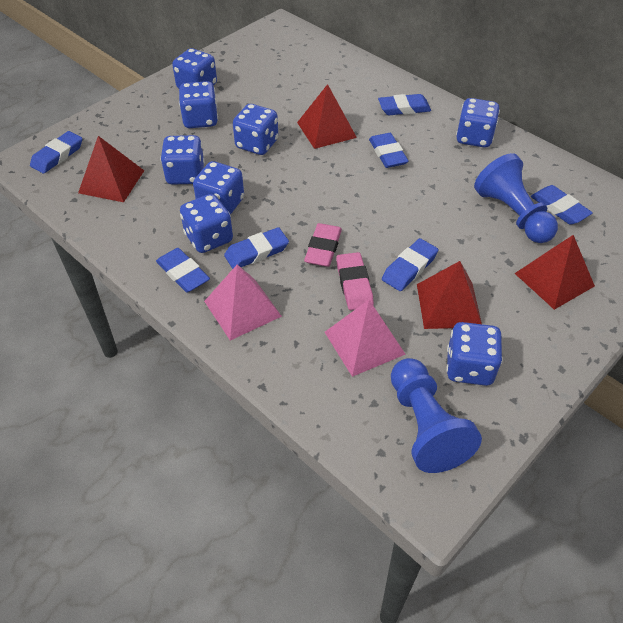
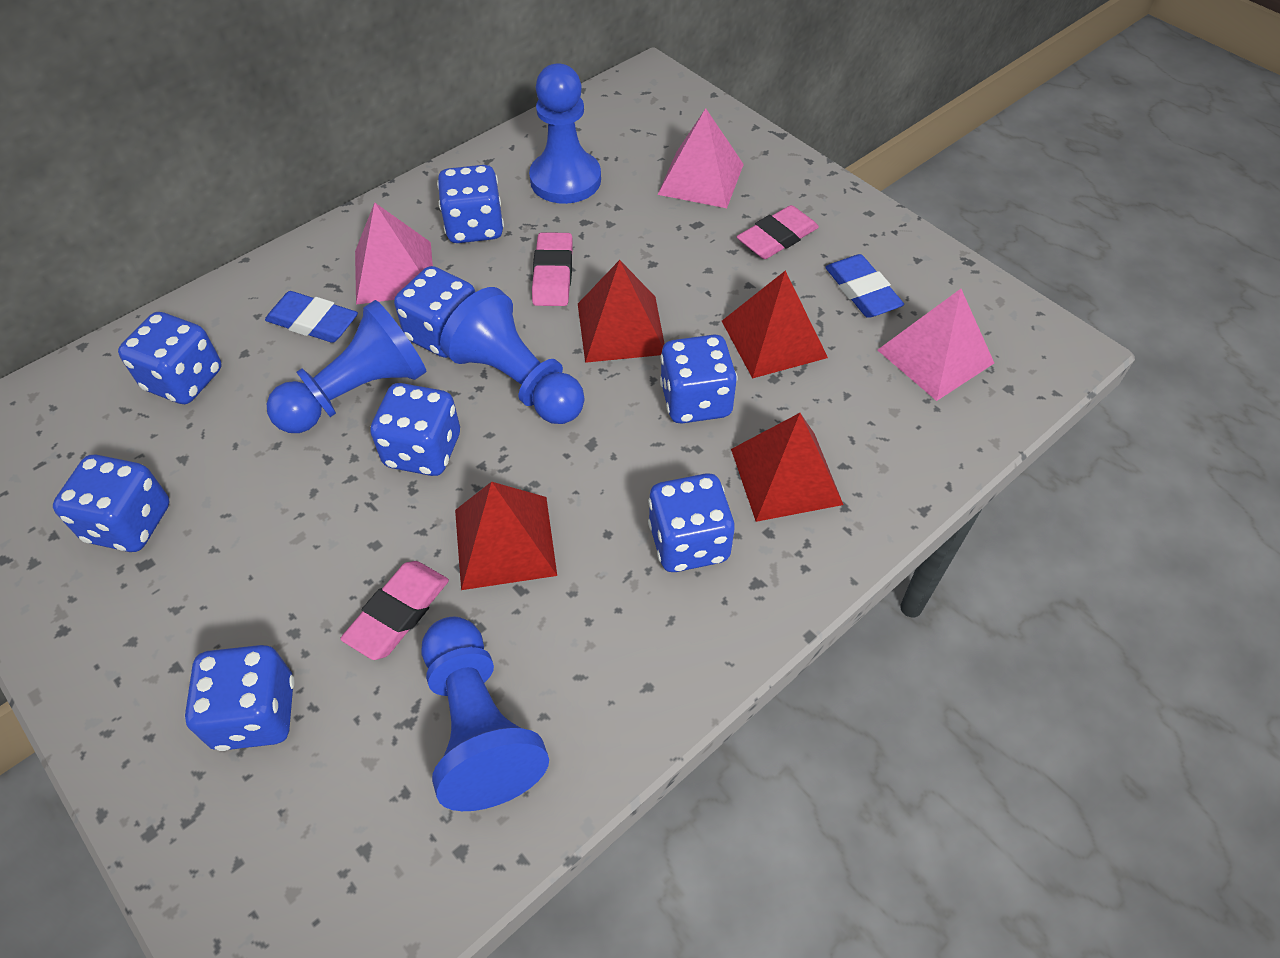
blue eraser: [30,131,82,174] [156,248,210,293] [224,227,289,269] [369,133,409,168] [378,94,431,115] [382,238,438,291] [531,185,593,225] = 7 -> [265,291,358,343] [825,254,904,318] = 2
blue pawn: [391,358,482,473] [474,153,558,243] = 2 -> [267,300,427,433] [422,617,549,811] [440,287,585,424] [529,63,601,204] = 4
pink eraser: [304,223,342,267] [336,252,374,310] = 2 -> [340,561,449,660] [532,232,573,306] [737,205,819,259] = 3
pink pyramid: [204,264,282,341] [325,300,406,377] = 2 -> [355,203,433,305] [657,108,744,208] [878,289,994,401] = 3

